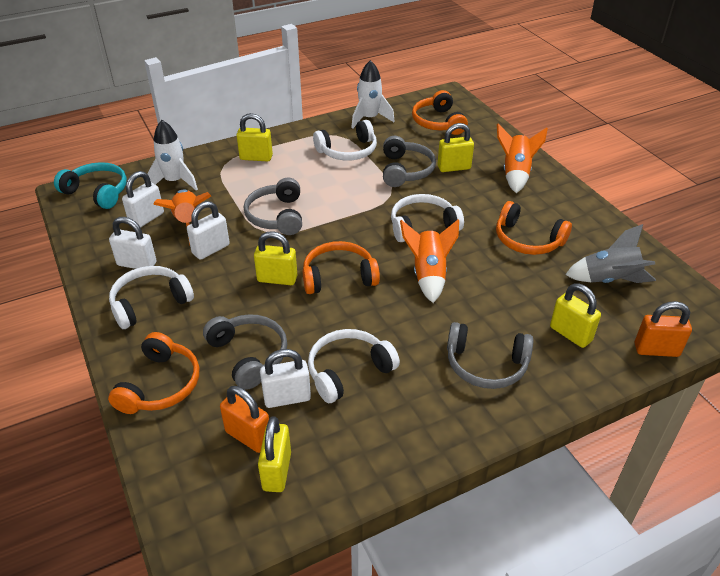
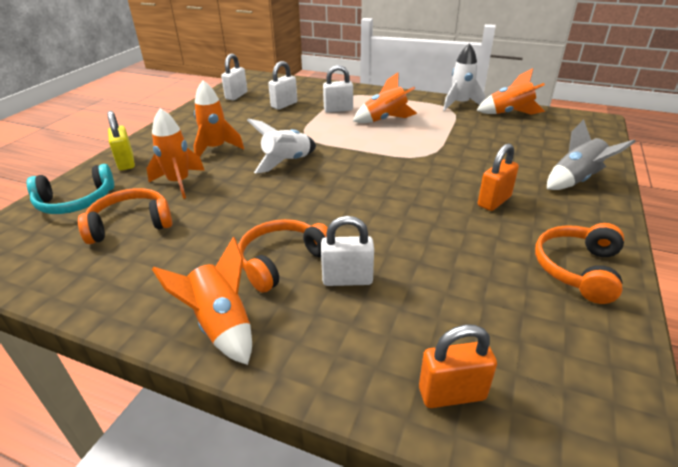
grey headphones: [203,314,287,390] [244,178,302,235] [383,136,436,187] [447,322,533,389] = 4 -> none = 0
orange headphones: [108,332,199,414] [303,241,380,294] [412,90,468,135] [496,201,572,255] = 4 -> [78,188,172,244] [238,219,328,293] [535,223,624,304] = 3
orange rocket: [153,189,211,244] [400,219,459,303] [497,123,548,193] = 3 -> [147,108,205,199] [152,237,252,365] [194,80,244,157] [353,73,417,123] [477,68,545,115] = 5
white headphones: [109,266,194,329] [308,329,400,403] [313,120,377,161] [391,194,464,242] = 4 -> none = 0
yellow padlock: [237,113,273,162] [254,231,297,285] [258,416,291,492] [437,123,474,172] [550,284,601,348] = 5 -> [107,111,135,170] = 1

